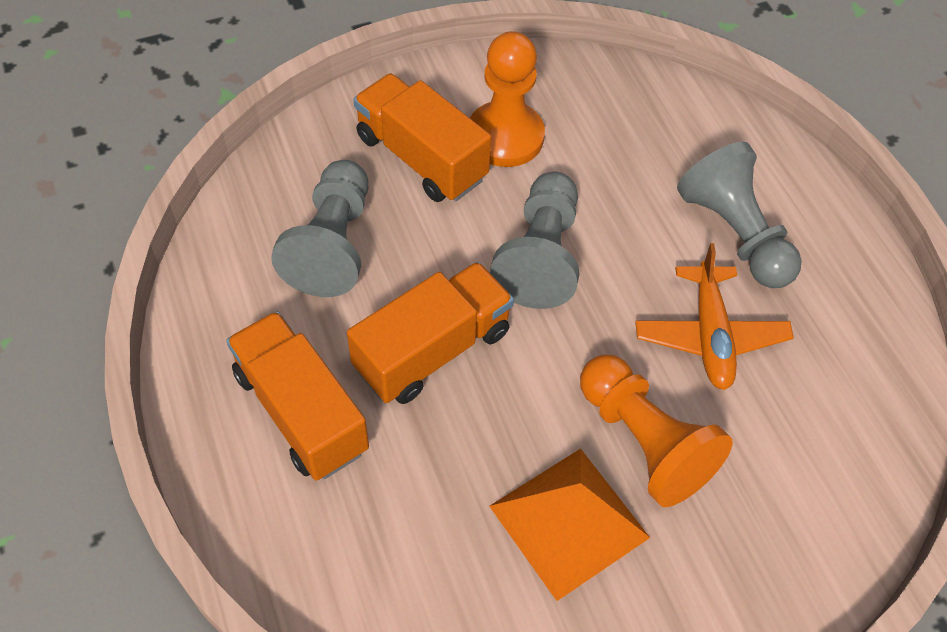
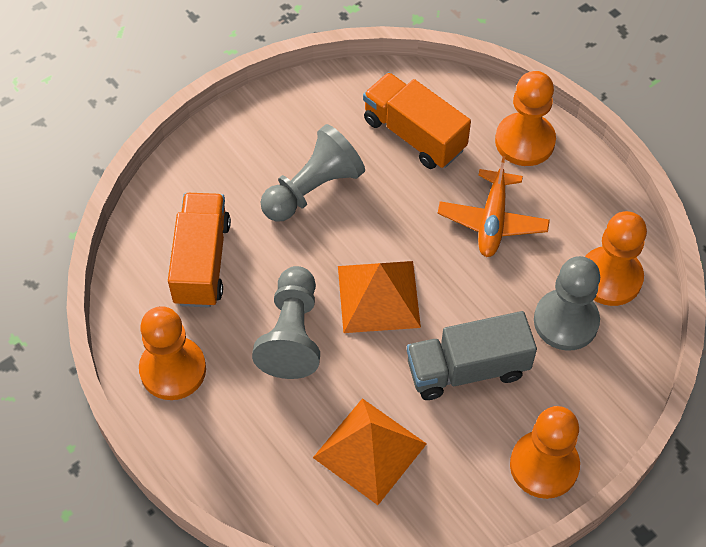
grey truck: none = 0 -> [407,311,537,400] = 1
orange pawn: [470,31,545,167] [580,355,733,507] = 2 -> [139,306,206,400] [495,71,556,166] [510,406,580,499] [585,211,647,306] = 4
orange pyramid: [489,449,650,601] = 1 -> [313,398,427,505] [338,261,421,333] = 2
orange truck: [226,311,369,481] [347,262,514,404] [353,73,491,202] = 3 -> [168,193,231,307] [363,72,471,169] = 2

